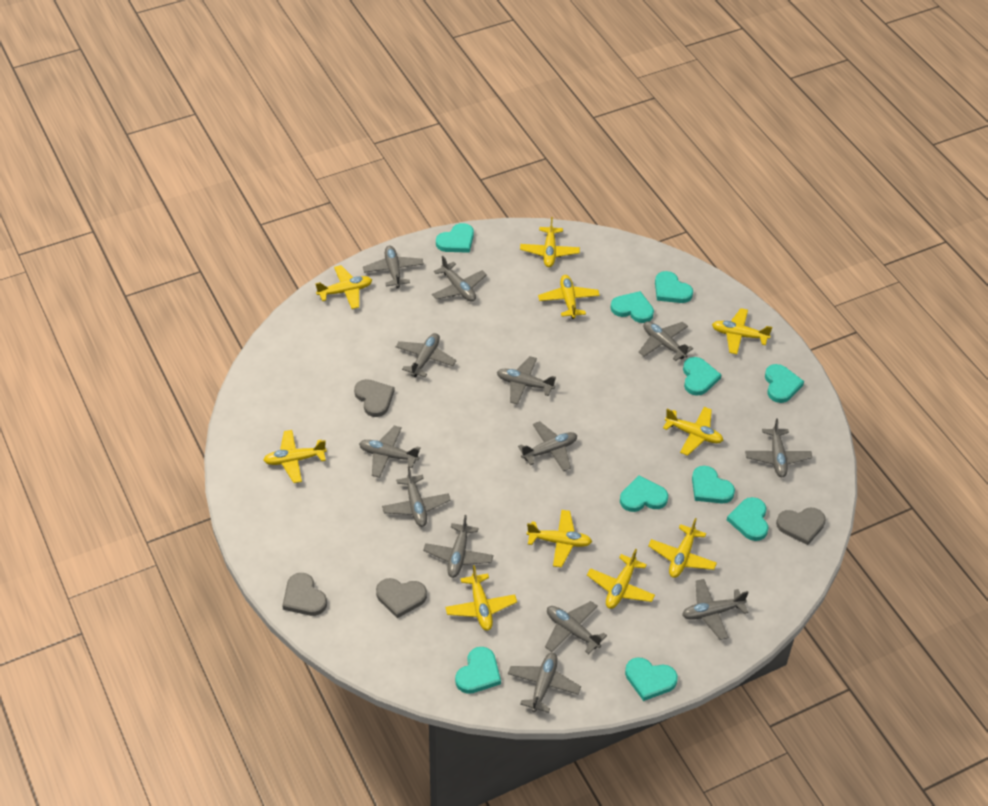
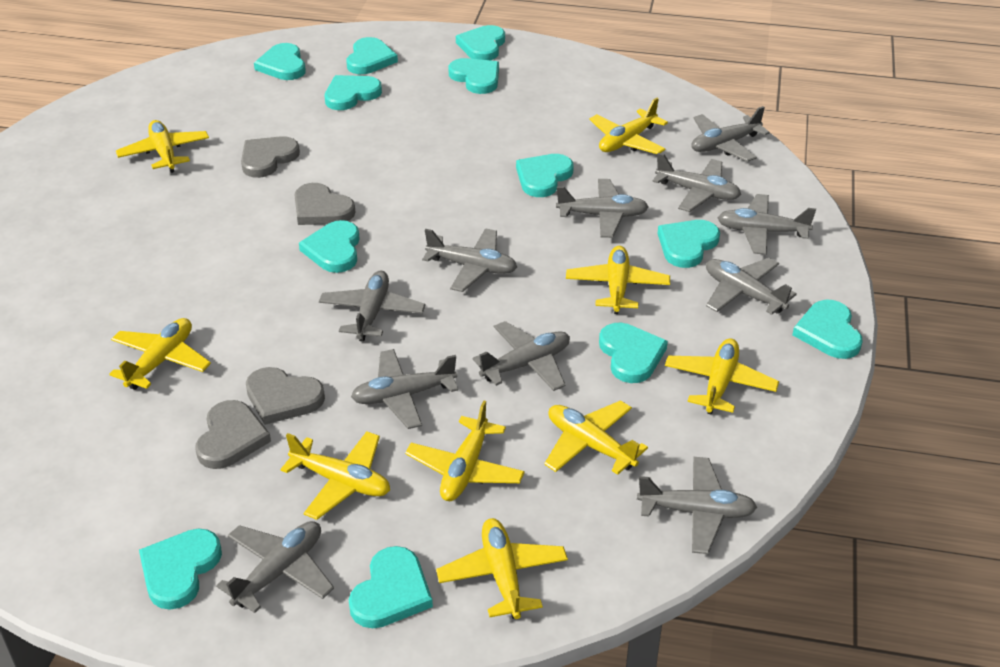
grey plane: [359,426,421,478] [363,245,424,288] [382,466,451,527] [396,333,456,377] [423,515,493,578] [432,256,487,302] [497,356,556,405] [508,653,581,713] [518,421,577,471] [545,601,607,654] [639,321,693,361] [682,579,749,640] [745,418,812,477] = 13 -> [216,521,334,613] [319,271,426,342] [351,349,458,429] [422,228,517,292] [473,321,570,391] [556,179,648,238] [637,457,757,554] [652,153,741,212] [691,106,770,162] [706,258,797,315] [718,194,816,255] = 11
turquoise heart: [436,223,474,253] [455,647,501,694] [611,291,654,323] [620,475,668,512] [625,657,678,701] [655,271,693,303] [683,357,721,396] [692,466,735,503] [727,497,769,541] [765,364,804,403] = 10 -> [139,529,222,610] [254,43,306,80] [299,220,360,273] [325,75,382,110] [346,37,398,74] [349,546,433,628] [448,58,499,94] [456,25,505,60] [516,154,574,197] [599,323,668,383] [657,220,720,268] [792,300,863,359] = 12
yellow plane: [263,430,327,483] [315,265,372,309] [445,565,517,631] [520,217,580,267] [527,510,592,568] [538,275,600,319] [587,549,655,609] [648,518,717,578] [663,407,723,456] [712,308,772,354] = 10 -> [109,318,211,390] [116,120,209,173] [280,431,390,520] [405,400,525,501] [436,518,568,619] [544,400,648,475] [566,246,670,314] [589,98,668,154] [665,338,779,415] = 9

